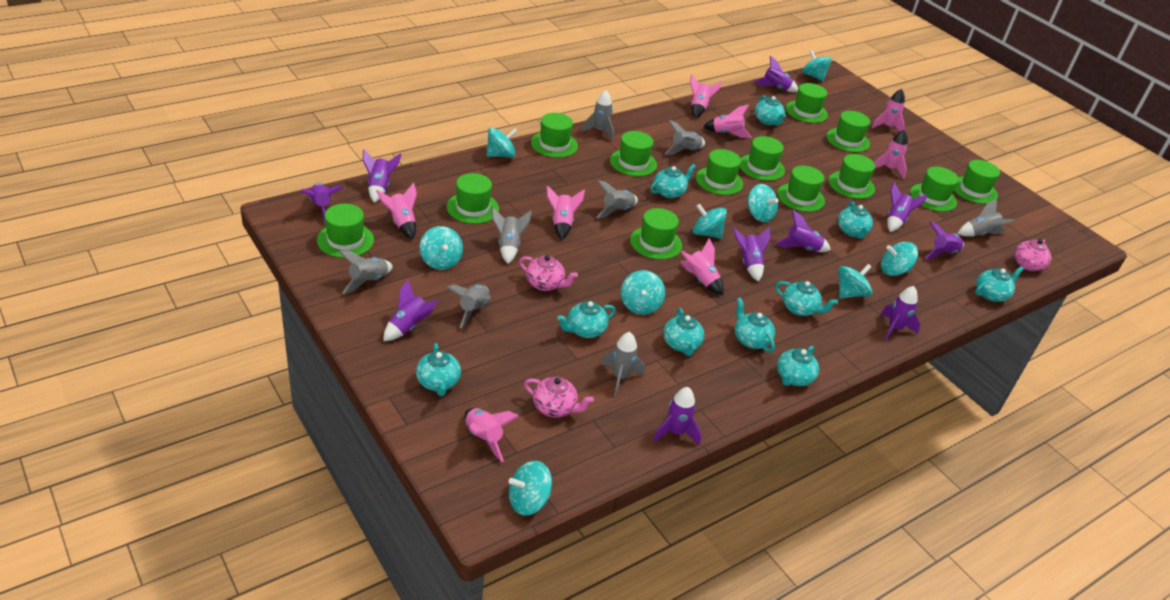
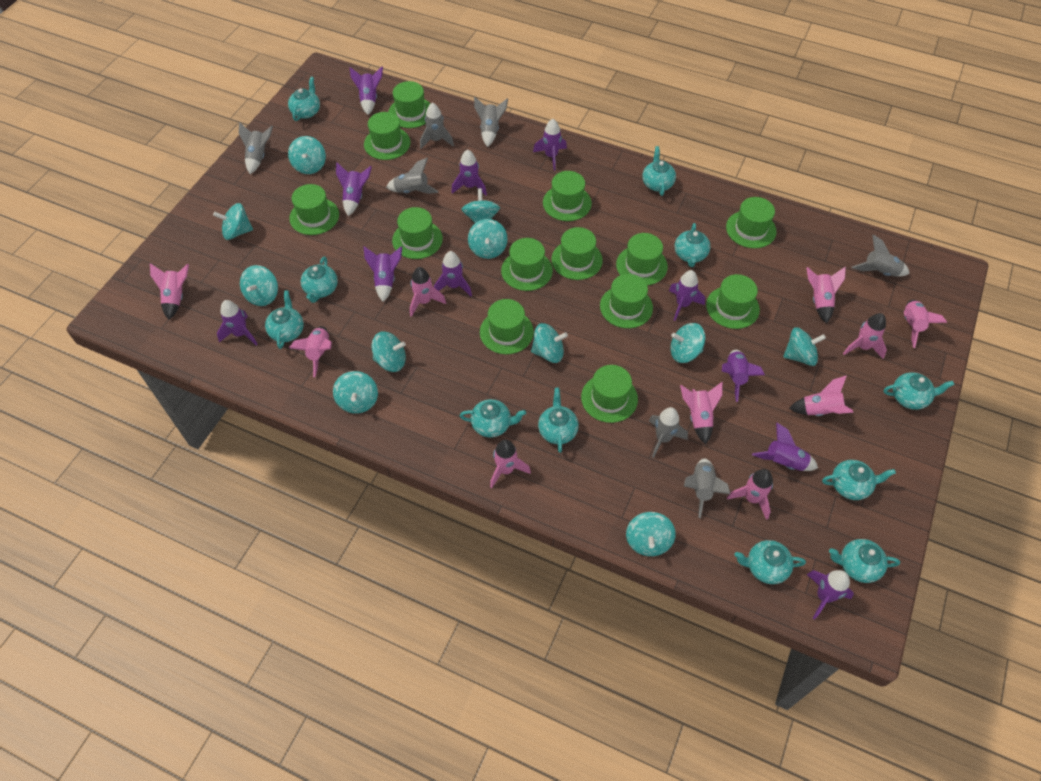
grey rocket: [338,250,393,294] [447,284,491,329] [492,207,532,264] [582,90,614,141] [596,180,638,219] [601,332,645,396] [665,120,705,155] [957,199,1015,236] = 8 -> [239,122,273,174] [386,158,439,194] [420,102,454,149] [474,97,508,147] [649,407,688,458] [684,458,730,518] [852,235,910,276] = 7
pink rocket: [376,182,417,239] [464,408,519,462] [547,185,585,240] [680,238,724,295] [690,74,722,118] [703,104,752,138] [872,89,905,132] [875,129,908,179] = 8 -> [150,263,189,320] [289,326,332,377] [410,267,446,317] [490,440,531,488] [680,382,723,444] [727,469,773,520] [789,376,853,416] [806,267,846,324] [843,313,887,359] [904,300,947,348] = 10
pink teapot: [519,255,578,291] [524,377,594,418] [1014,239,1051,271] = 3 -> none = 0
purple rocket: [301,183,343,222] [362,149,402,203] [383,279,439,341] [653,387,701,445] [733,227,771,282] [754,56,798,92] [775,210,831,252] [881,286,920,341] [887,182,928,232] [925,222,964,259] = 10 -> [217,300,258,346] [336,163,372,216] [350,67,383,115] [364,246,402,302] [434,251,472,296] [451,150,487,196] [533,119,567,171] [669,270,705,321] [722,350,765,402] [752,422,818,471] [806,570,854,620] = 11
turquoise spinning top: [420,226,463,270] [486,128,518,158] [509,461,552,516] [621,270,665,315] [693,204,727,239] [748,184,779,222] [802,50,832,81] [838,264,872,299] [881,242,918,276] = 9 -> [213,203,253,240] [240,265,278,306] [288,136,326,174] [333,371,378,414] [372,331,406,372] [461,188,500,223] [468,219,508,259] [531,323,568,363] [626,512,676,556] [670,323,706,363] [783,327,826,366] = 11
turquoise teapot: [416,343,461,396] [557,301,616,338] [650,164,696,198] [663,308,704,356] [735,297,775,353] [755,95,786,125] [775,281,838,316] [777,346,819,386] [838,201,873,239] [975,266,1024,302] = 10 -> [265,290,304,349] [288,77,320,121] [301,257,338,303] [460,399,526,438] [538,388,579,453] [642,146,676,196] [675,223,711,267] [734,540,806,584] [822,460,896,500] [829,539,900,583] [884,372,954,410] = 11

